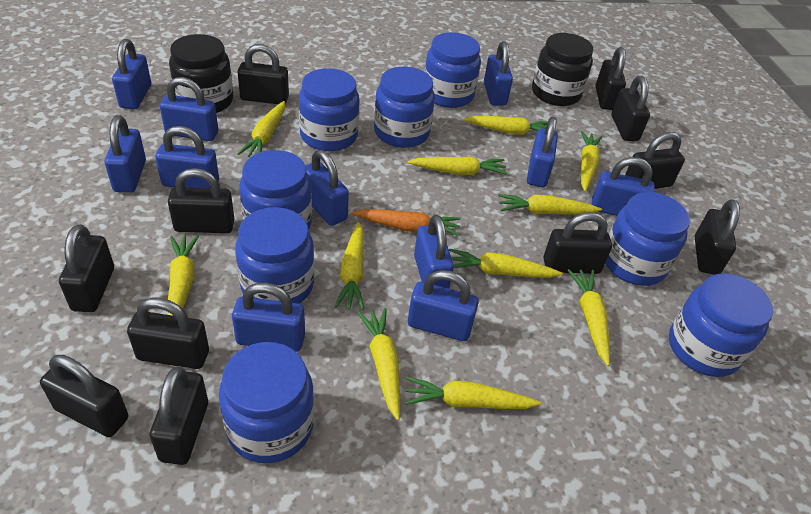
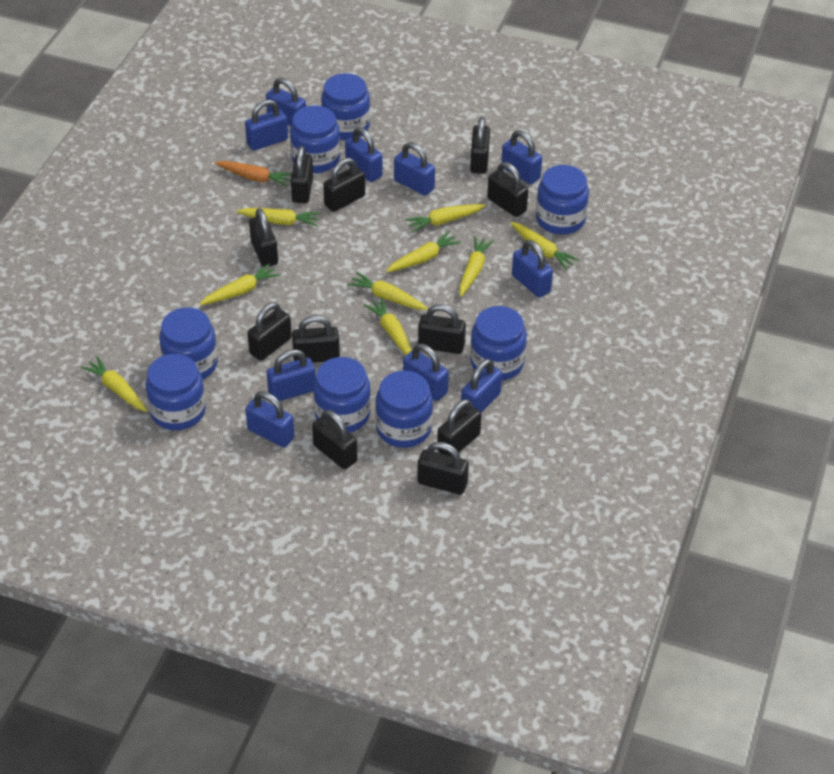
black jar: [169,34,233,113] [532,33,593,106] = 2 -> none = 0
blue padlock: [105,115,146,193] [112,39,151,109] [155,126,219,188] [160,77,218,141] [232,283,305,352] [305,150,349,226] [408,270,479,341] [414,215,454,289] [484,41,513,106] [527,117,558,187] [592,157,655,216] = 11 -> [245,100,288,151] [245,391,295,447] [266,78,306,127] [267,349,316,401] [345,127,383,182] [394,142,435,196] [403,344,449,401] [461,359,502,413] [501,130,542,184] [512,240,553,298] = 10
yellow carrot: [167,235,199,316] [237,101,285,157] [335,222,364,310] [357,308,400,421] [405,377,541,409] [407,157,507,175] [449,249,563,278] [463,116,547,135] [498,194,602,215] [568,269,610,366] [581,131,603,192] = 11 -> [81,356,147,412] [200,263,280,305] [237,208,320,226] [347,272,428,310] [364,298,412,355] [386,231,461,272] [405,204,486,233] [459,236,494,297] [510,222,579,270] = 9

